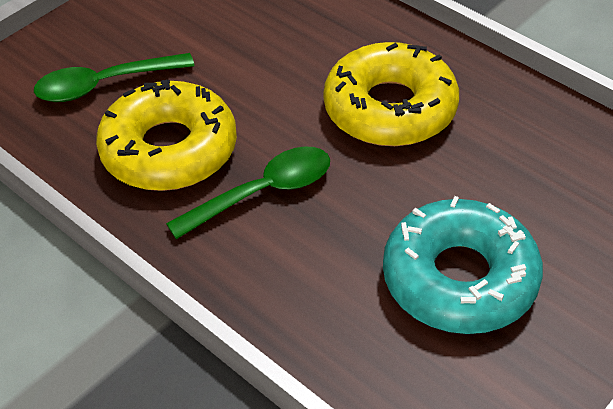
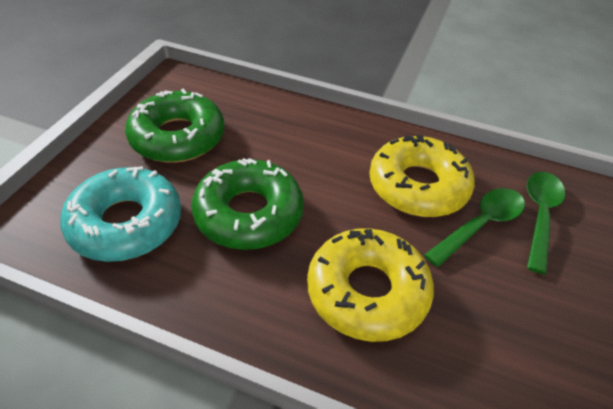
green donut: none = 0 -> [125,88,225,163] [191,158,304,250] = 2

